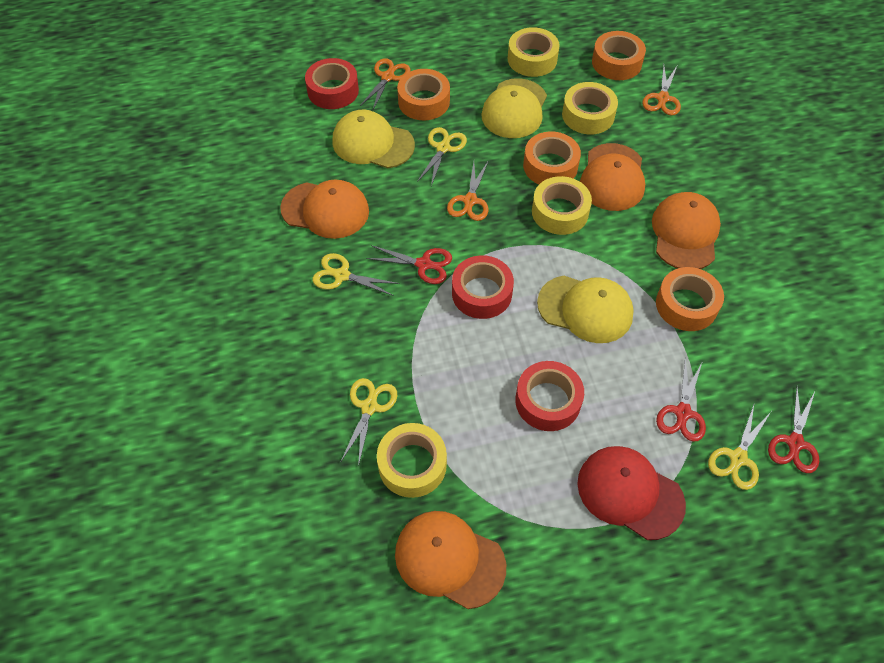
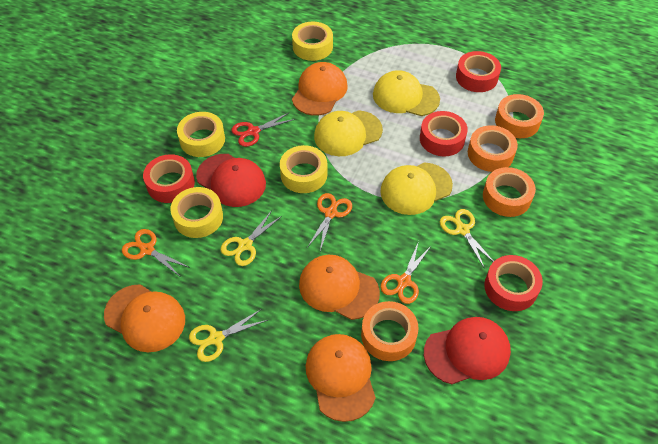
red cap: [578,446,686,540] = 1 -> [196,154,266,207] [424,317,511,384] = 2
red scissors: [366,245,452,284] [656,357,706,442] [768,388,819,473] = 3 -> [231,112,295,147] = 1
red tape: [305,58,359,109] [452,255,514,319] [515,361,584,431] = 3 -> [143,154,195,203] [420,111,468,156] [456,51,501,92] [484,255,543,311] = 4
yellow scissors: [312,253,399,296] [341,378,397,467] [417,127,467,186] [708,405,771,490] = 4 -> [189,309,268,362] [221,210,282,266] [440,209,494,269] = 3

